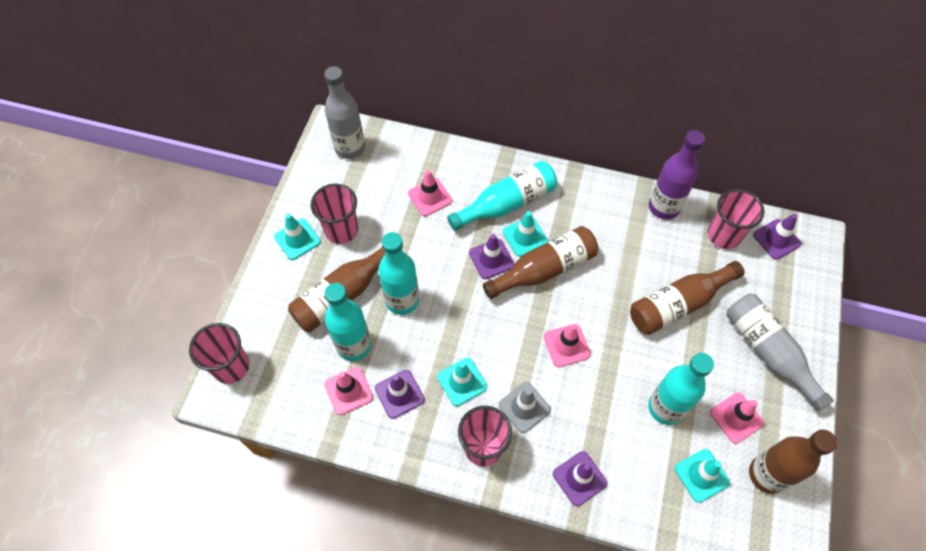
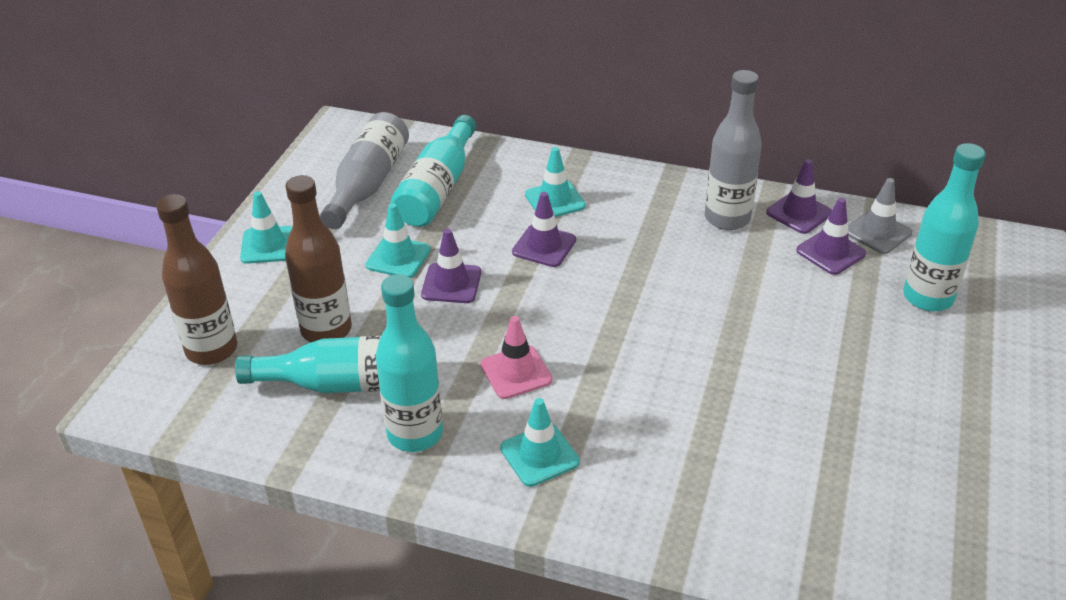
brown bottle: [288,245,385,332] [483,226,598,299] [630,261,745,335] [749,429,837,494] = 4 -> [156,194,237,365] [285,175,352,342] = 2
pink cup: [189,323,249,384] [311,184,358,244] [458,406,512,466] [708,189,765,249] = 4 -> none = 0
pink traffic cone: [325,367,373,415] [408,170,452,216] [544,324,591,367] [710,393,764,444] = 4 -> [480,316,553,399] = 1
purple bottle: [649,130,705,220] = 1 -> none = 0

